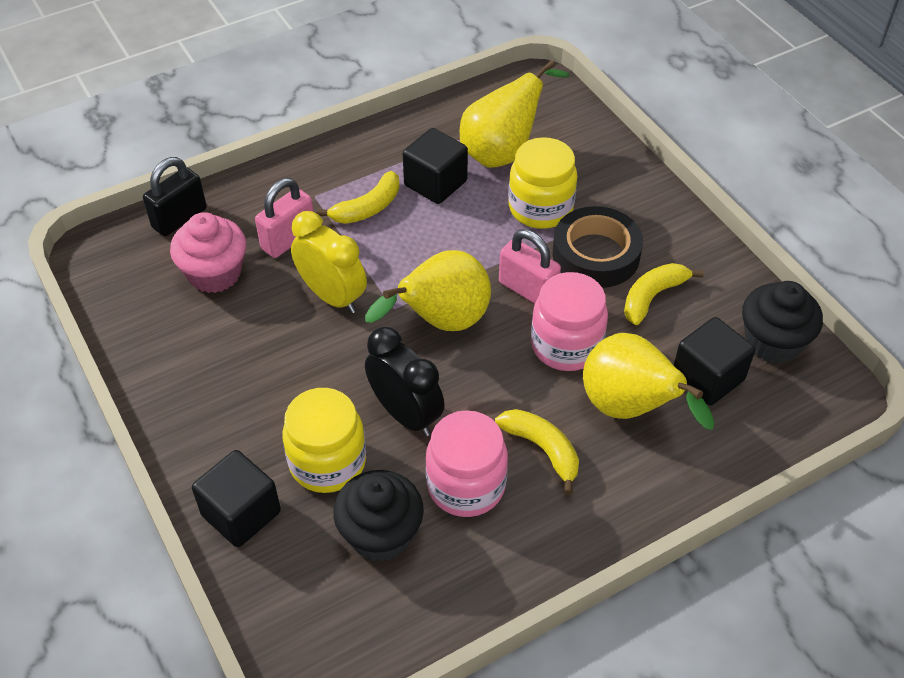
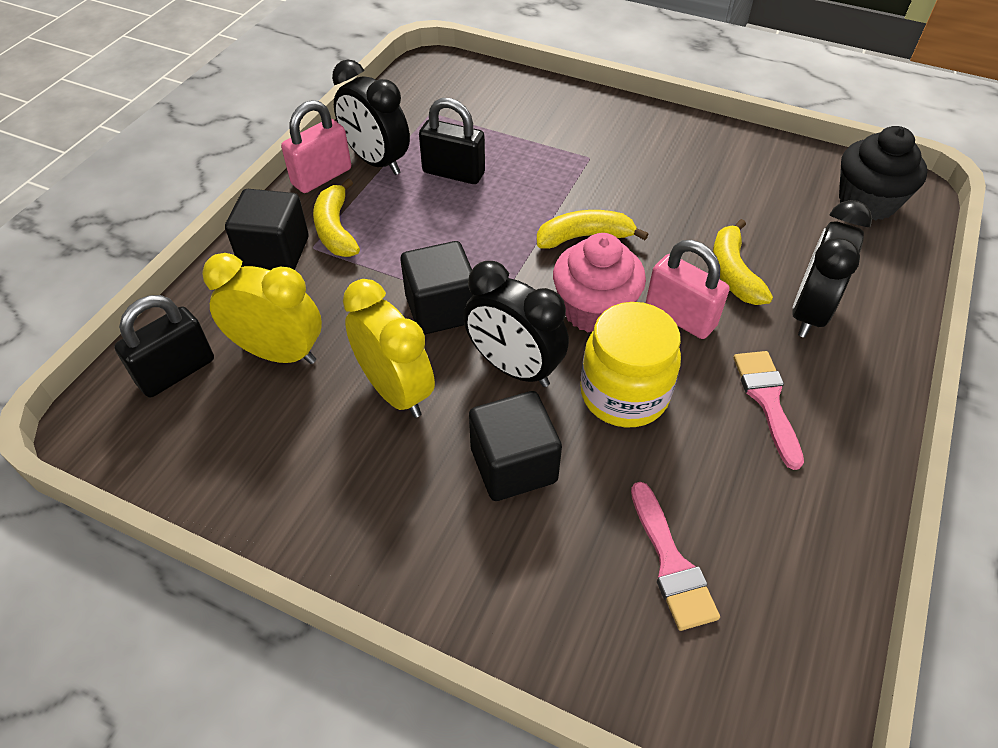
black clock: [365,327,445,436] = 1 -> [332,59,410,175] [463,261,569,387] [792,200,872,338] = 3
black cupcake: [333,470,424,562] [742,281,823,363] = 2 -> [839,126,928,221] = 1
black padlock: [143,157,207,236] = 1 -> [114,295,214,398] [419,98,485,184] = 2
black tape: [553,206,643,288] = 1 -> none = 0
pink brush: none = 0 -> [631,482,720,631] [734,351,804,470] = 2
pink jar: [425,410,508,517] [531,272,608,371] = 2 -> none = 0
yellow clock: [291,211,367,313] = 1 -> [202,253,322,364] [343,279,435,418] = 2
yellow jar: [283,388,366,493] [508,137,577,229] = 2 -> [580,302,681,427] = 1
yellow pear: [365,250,491,331] [460,60,570,168] [583,333,714,430] = 3 -> none = 0

